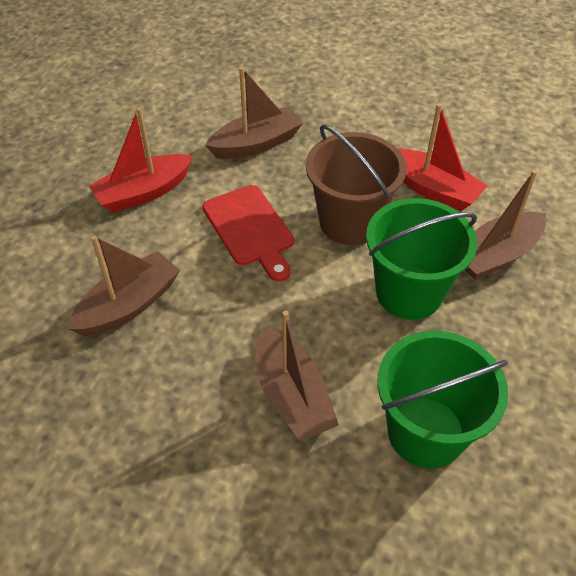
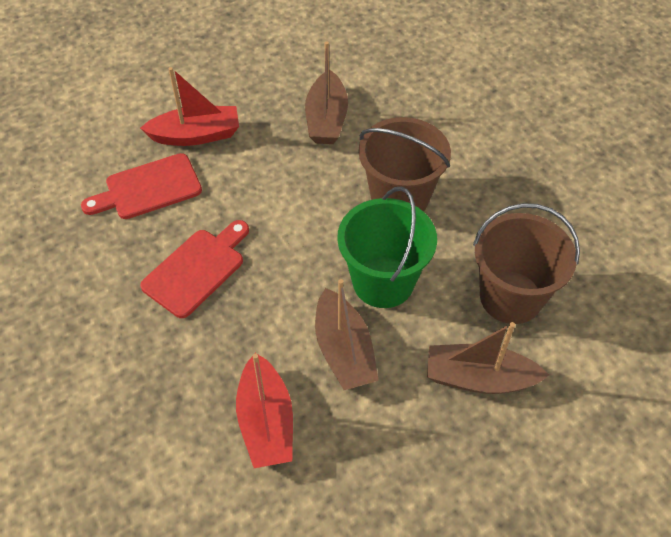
brown boat: [68,235,180,336] [205,67,303,159] [256,310,339,442] [465,170,546,280] = 4 -> [305,41,348,144] [315,279,379,390] [427,322,549,394] = 3
brown bucket: [306,124,407,245] = 1 -> [358,117,451,212] [473,203,580,324] = 2
green bucket: [366,198,477,320] [377,331,508,469] = 2 -> [337,186,437,308] = 1
red cutting board: [203,185,294,282] = 1 -> [81,153,202,219] [140,220,249,318] = 2

